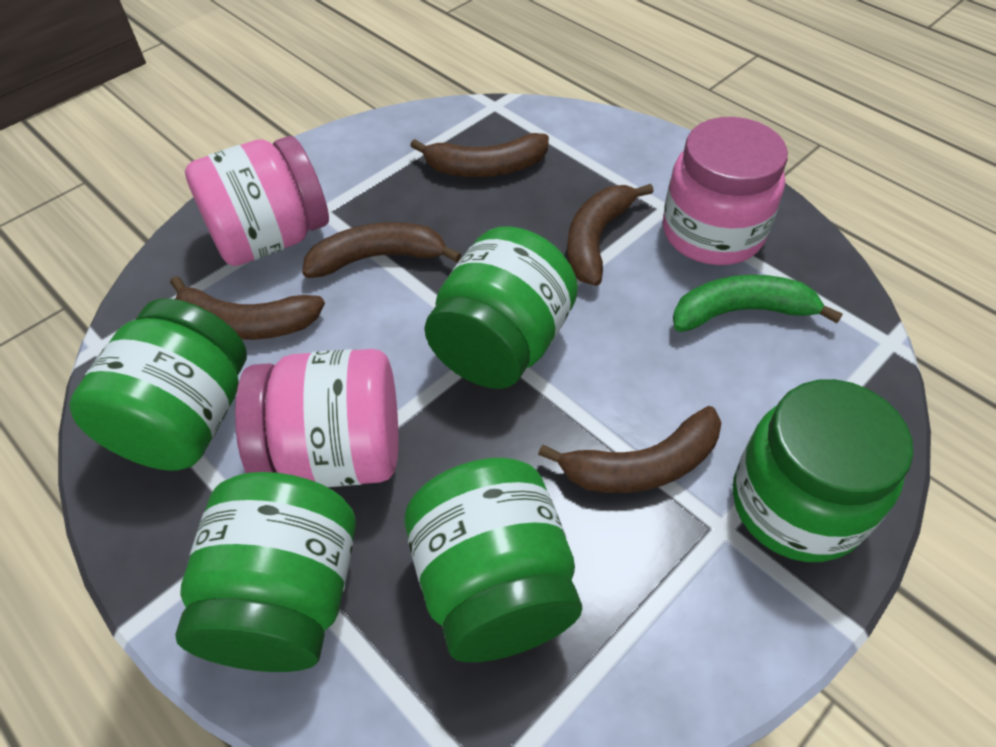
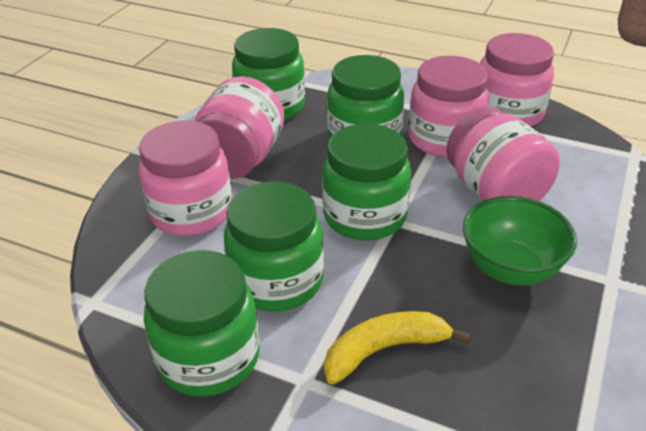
brown banana: [170,276,325,340] [302,222,462,278] [410,133,549,177] [538,406,721,493] [567,184,654,286] = 5 -> none = 0
green banana: [673,275,843,332] = 1 -> none = 0
green bowl: none = 0 -> [463,196,577,286] = 1
pink jar: [185,136,329,266] [235,349,398,487] [663,117,788,265] = 3 -> [139,120,232,236] [195,76,284,179] [409,56,489,157] [446,107,560,201] [480,33,554,127] = 5
yellow banana: none = 0 -> [324,311,470,385] = 1

